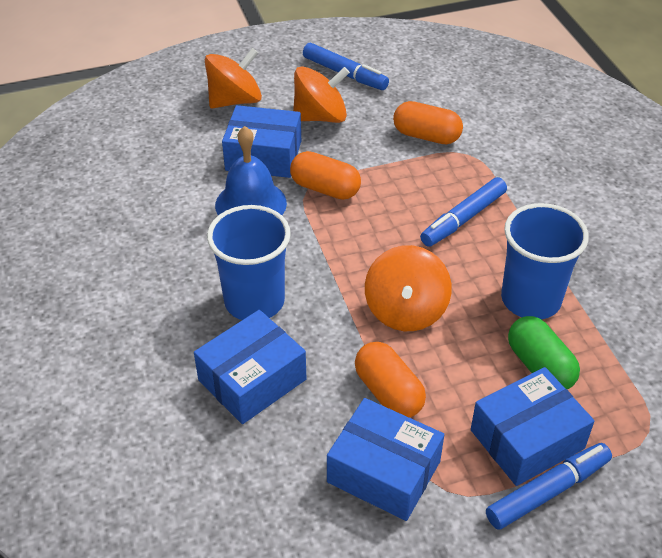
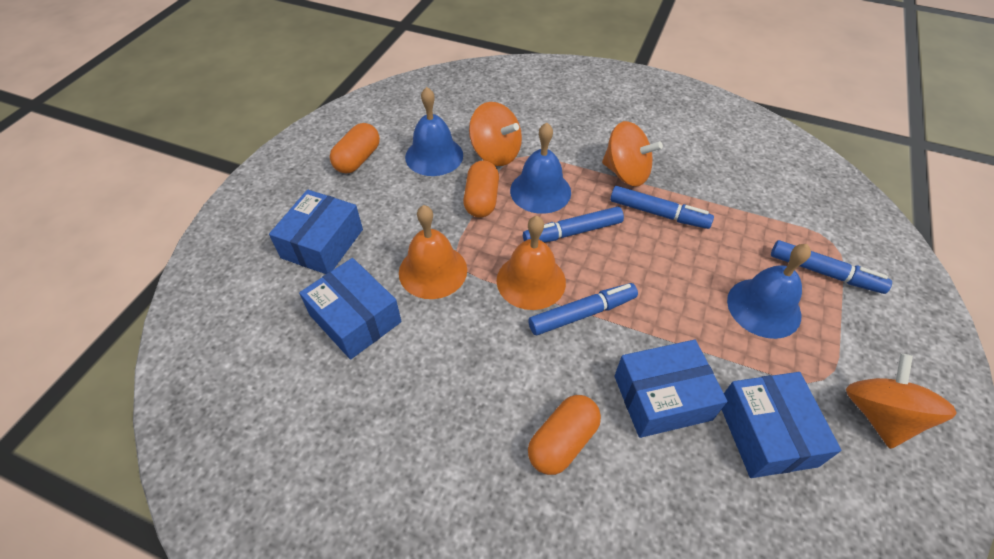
blue bell: [215,126,287,215] = 1 -> [405,87,463,176] [510,123,571,214] [727,244,811,339] = 3
blue cup: [207,205,291,320] [501,203,589,319] = 2 -> none = 0
blue marker: [303,43,389,90] [420,177,507,247] [486,443,612,530] = 3 -> [523,207,624,243] [528,283,638,335] [610,186,714,229] [771,240,892,294] = 4
green capsule: [508,316,580,389] = 1 -> none = 0
orange bell: none = 0 -> [399,205,467,299] [497,216,566,310] = 2

